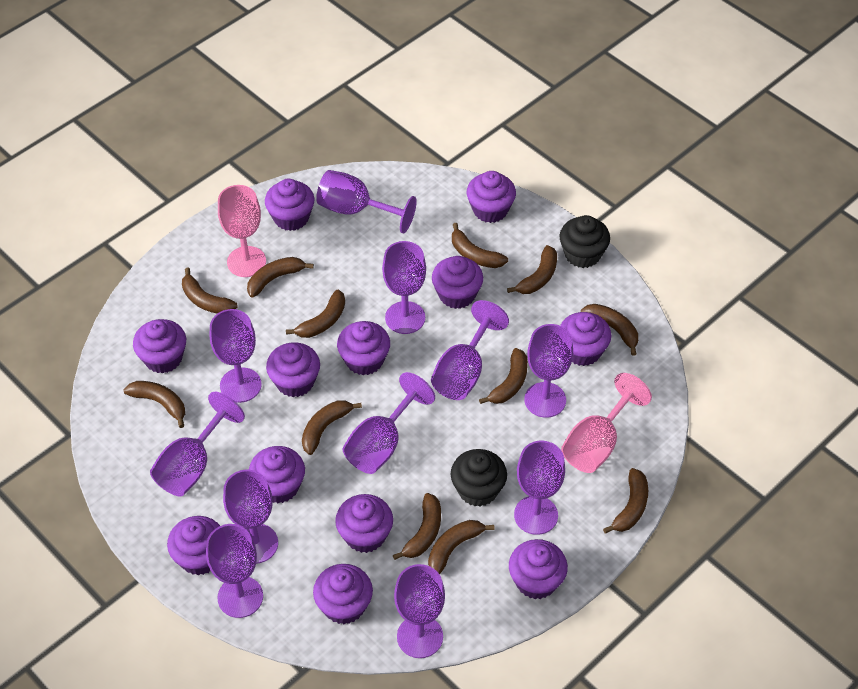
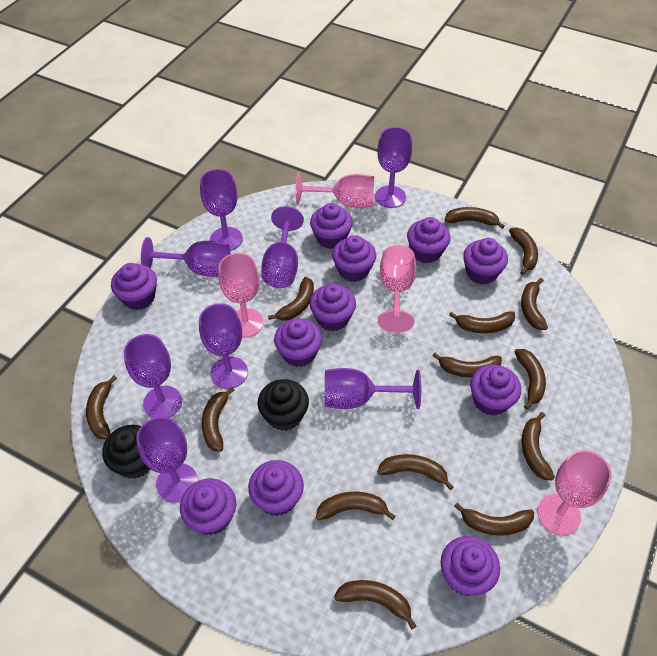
brown banana: [123,381,185,428] [182,267,238,313] [247,257,314,297] [286,290,345,338] [302,400,362,455] [393,493,441,560] [428,520,495,575] [452,223,508,268] [479,348,528,404] [507,245,557,294] [581,304,638,356] [603,468,648,534] = 12 -> [86,376,117,439] [202,387,234,452] [268,277,314,321] [316,492,396,520] [334,580,417,629] [377,454,454,490] [432,353,502,377] [445,207,505,229] [449,311,515,333] [454,503,534,536] [509,227,538,275] [515,349,546,410] [521,278,548,330] [522,412,555,480] = 14
pink goblet: [218,185,266,277] [561,373,652,473] = 2 -> [219,253,264,337] [296,172,374,208] [378,245,416,333] [538,450,612,535] = 4
purple cupcake: [133,319,186,374] [167,516,220,575] [249,446,305,503] [265,179,314,231] [266,342,320,397] [313,564,373,624] [335,494,393,553] [337,321,390,375] [432,256,483,309] [467,171,516,223] [509,539,568,599] [560,312,611,366] = 12 -> [111,263,157,310] [180,478,236,535] [248,460,304,516] [274,318,322,367] [310,203,353,249] [310,284,356,331] [332,235,376,282] [407,217,450,263] [440,536,500,596] [463,238,508,285] [470,365,521,416] = 11
purple goblet: [150,392,245,496] [206,524,263,618] [210,309,262,403] [223,470,278,564] [316,170,417,233] [343,372,435,474] [382,241,426,334] [394,564,445,658] [431,300,509,400] [514,441,565,535] [524,324,573,418] = 11 -> [123,334,182,418] [136,417,198,502] [141,237,231,277] [199,303,248,389] [200,169,243,251] [262,206,304,288] [325,368,421,409] [375,127,412,208] = 8

